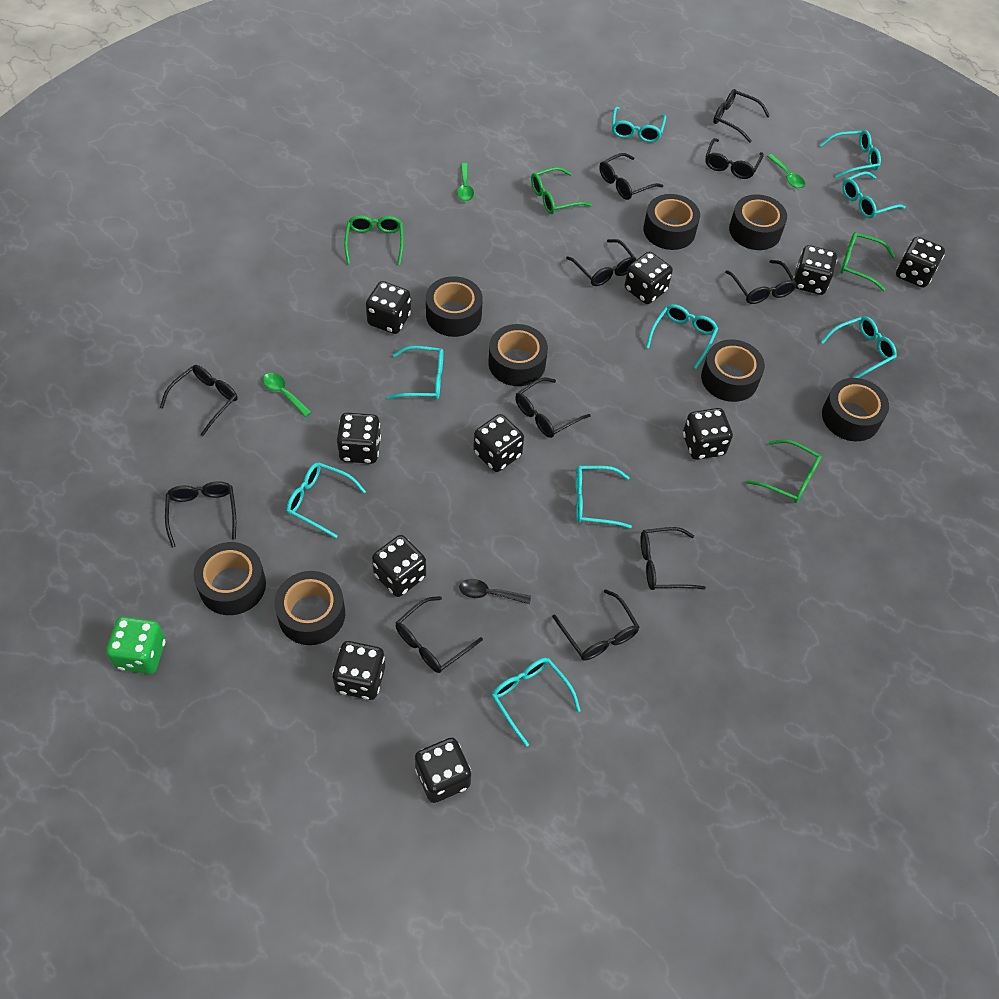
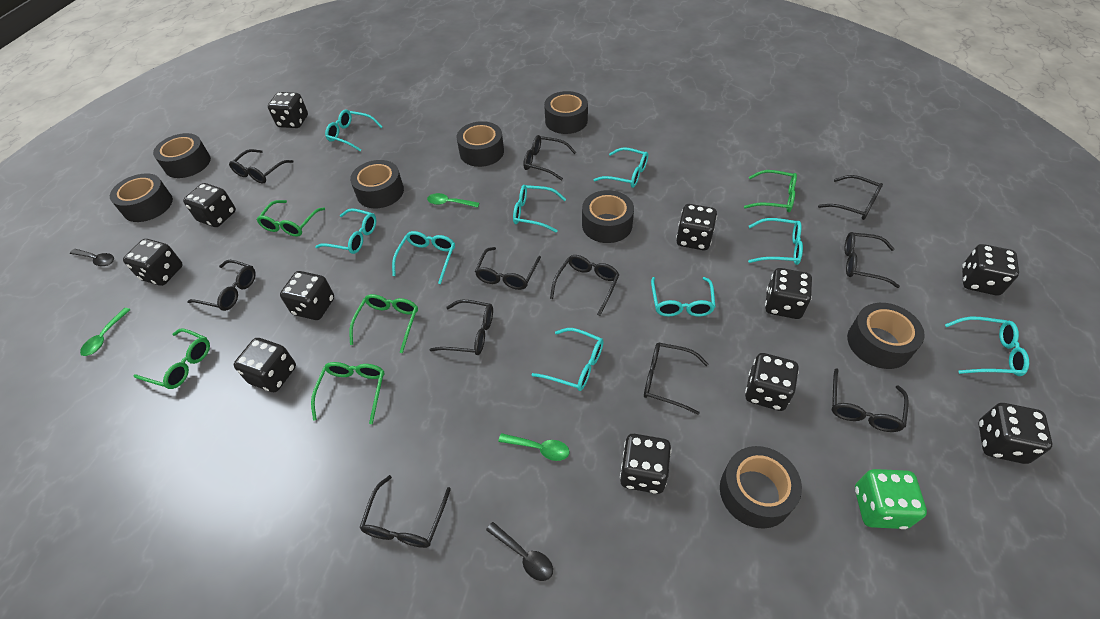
black dice: [332,641,385,700] [337,413,381,464] [366,281,411,334] [372,535,426,597] [415,738,471,803] [473,414,524,472] [624,252,673,304] [683,408,733,460] [793,245,837,295] [896,237,945,288] = 10 -> [123,239,183,286] [183,183,236,227] [234,338,296,392] [268,92,308,128] [280,271,334,320] [620,434,671,494] [676,204,717,250] [745,353,799,411] [765,268,812,319] [962,244,1019,295] [978,403,1053,464] = 11
black spoon: [459,579,531,604] = 1 -> [70,249,114,266] [486,522,553,581] = 2
green glasses: [344,215,404,265] [531,167,592,214] [746,439,822,503] [840,232,895,291] = 4 -> [134,329,210,389] [257,200,325,237] [311,362,385,424] [349,294,418,353] [744,170,797,212] = 5

